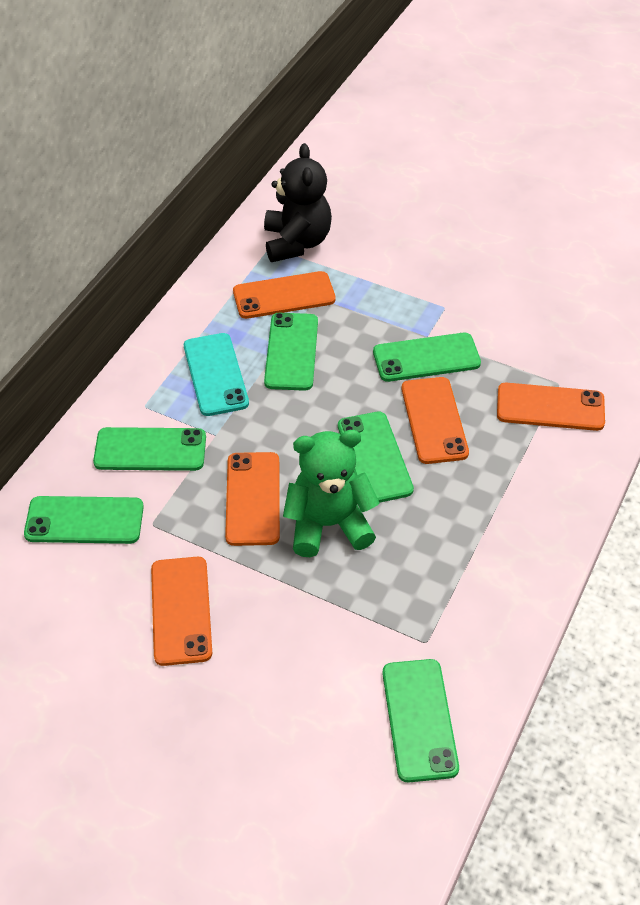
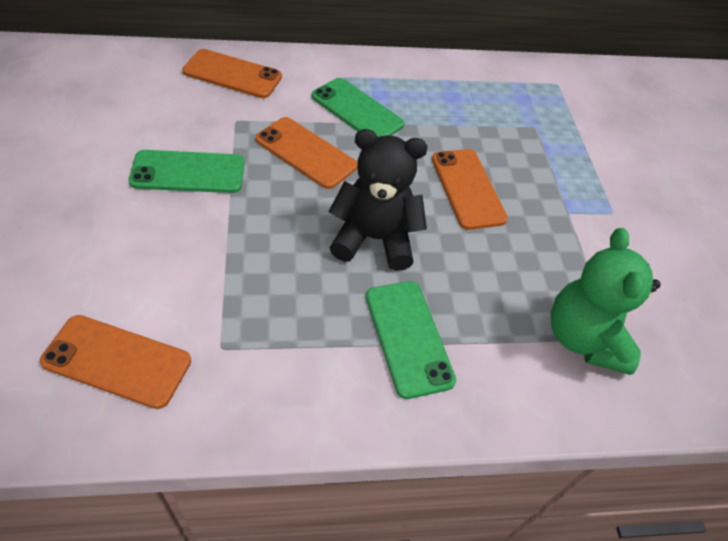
green phone: [24,496,144,544] [93,427,206,471] [264,313,318,391] [338,411,414,503] [373,333,481,382] [382,659,459,782] = 6 -> [129,150,244,193] [312,78,405,137] [366,281,456,399] = 3
orange phone: [151,557,212,666] [225,452,280,546] [233,271,336,319] [401,377,469,464] [497,383,605,431] = 5 -> [40,315,191,409] [182,49,282,98] [256,117,357,189] [432,149,508,230] = 4
turquoise phone: [184,333,249,416] = 1 -> none = 0

